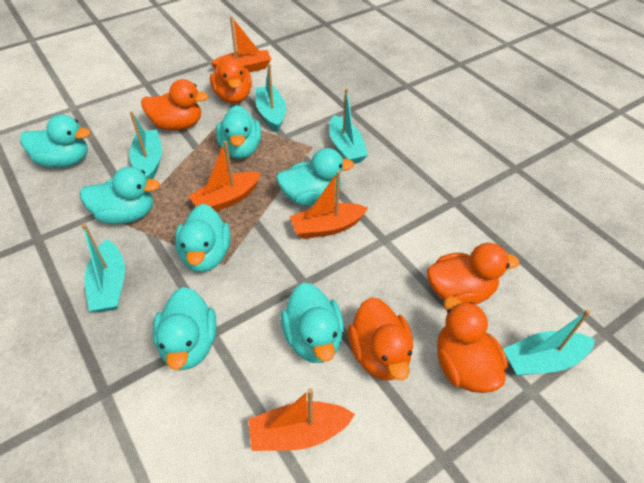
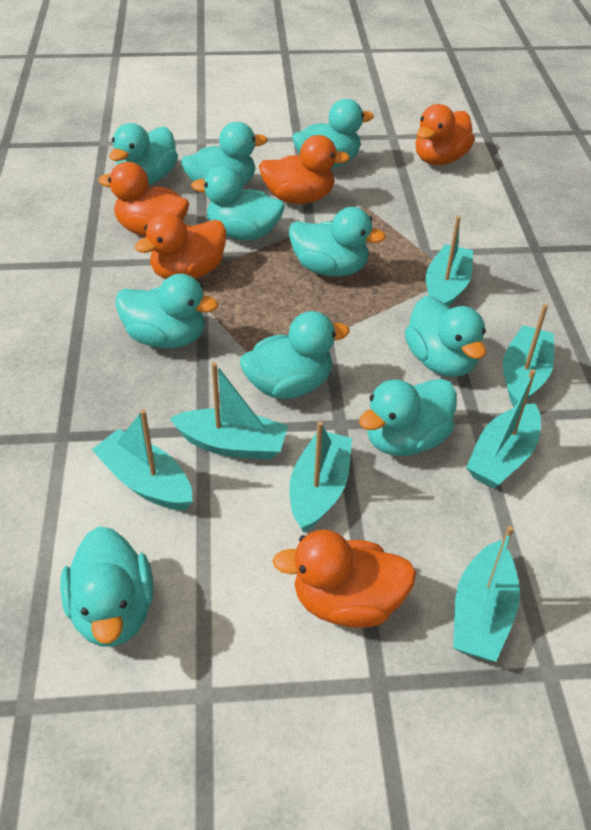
orange boat: [188,141,261,211] [211,16,271,72] [248,388,355,451] [290,171,368,239] = 4 -> none = 0
turquoise boat: [81,224,125,312] [129,111,162,179] [255,64,286,132] [329,88,368,164] [503,309,595,376] = 5 -> [91,409,193,510] [170,362,288,460] [289,421,352,532] [426,216,473,307] [453,525,520,662] [466,369,541,488] [503,304,554,407] = 7
turquoise duck: [20,114,91,168] [80,166,160,224] [153,287,217,370] [175,204,230,272] [216,105,261,159] [276,148,354,206] [281,283,344,363] = 7 -> [60,526,154,647] [109,123,178,184] [115,274,218,348] [181,122,267,186] [191,166,285,240] [240,311,350,399] [289,207,386,277] [292,99,374,168] [359,379,457,456] [405,296,486,377] = 10

